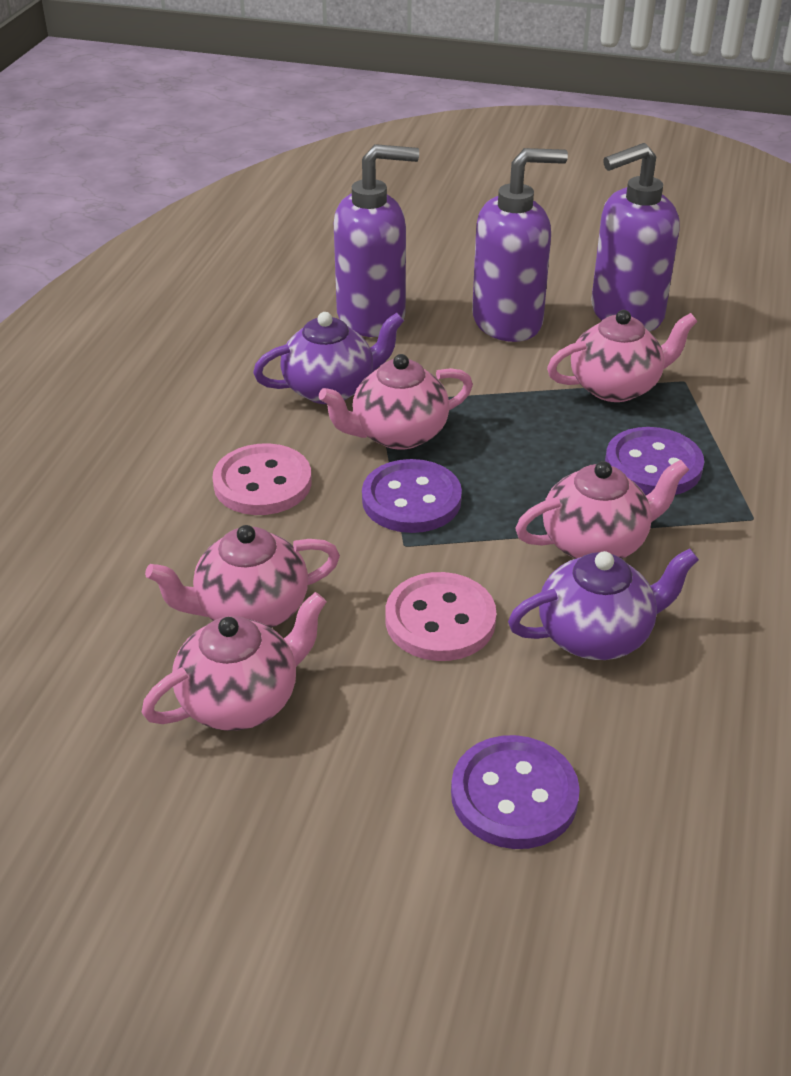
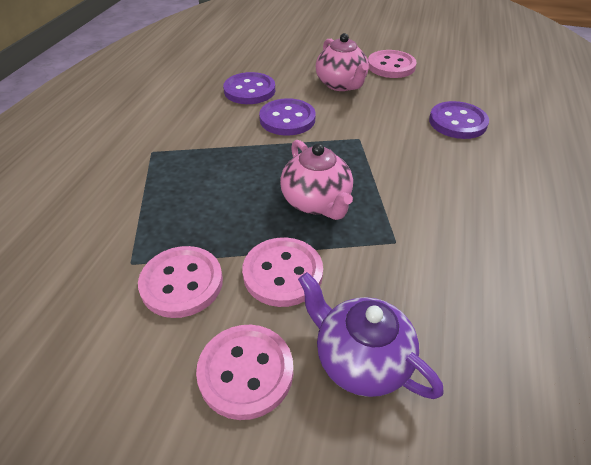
pink button: [212,443,312,515] [385,572,497,661] = 2 -> [138,246,223,318] [196,325,293,420] [242,237,323,307] [368,50,417,78] = 4
pink teapot: [141,592,326,731] [145,525,340,628] [319,354,473,450] [515,460,689,559] [547,310,698,402] = 5 -> [280,140,353,220] [316,33,369,91] = 2
purple soap dispenser: [334,144,419,337] [472,148,568,342] [591,143,680,332] = 3 -> none = 0
purple teapot: [253,312,404,404] [508,548,699,660] = 2 -> [298,272,444,399] = 1

